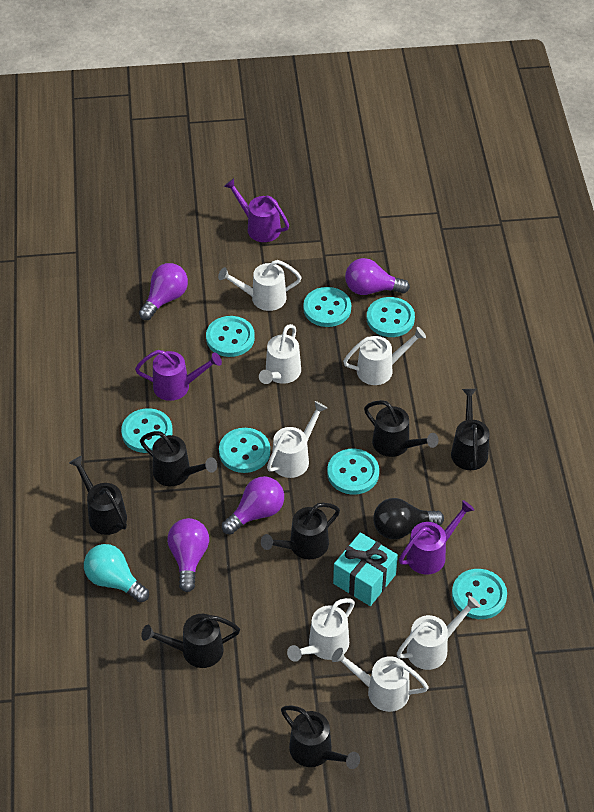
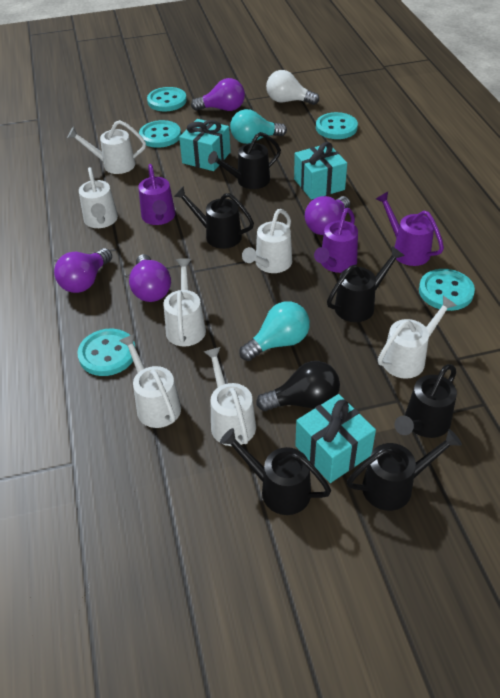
black watering can: [69,456,127,535] [140,431,217,486] [141,614,240,668] [261,503,340,559] [281,706,360,769] [364,400,438,457] [451,389,489,470] = 7 -> [174,187,254,249] [208,132,281,189] [220,428,331,515] [327,246,404,322] [347,429,462,511] [394,364,457,438] = 6
turquoise button: [121,408,173,453] [206,316,255,357] [219,428,270,473] [303,287,351,327] [327,449,379,495] [367,297,415,337] [452,569,507,619] = 7 -> [77,329,136,376] [139,120,181,148] [147,87,187,111] [316,112,358,139] [419,269,475,311] = 5
turquoise gift: [333,532,398,606] = 1 -> [179,119,231,171] [294,142,347,200] [295,394,376,483] = 3
turquoise light bulb: [84,544,149,602] = 1 -> [230,109,287,144] [239,301,310,361] = 2
white light bulb: none = 0 -> [266,70,319,105] = 1

